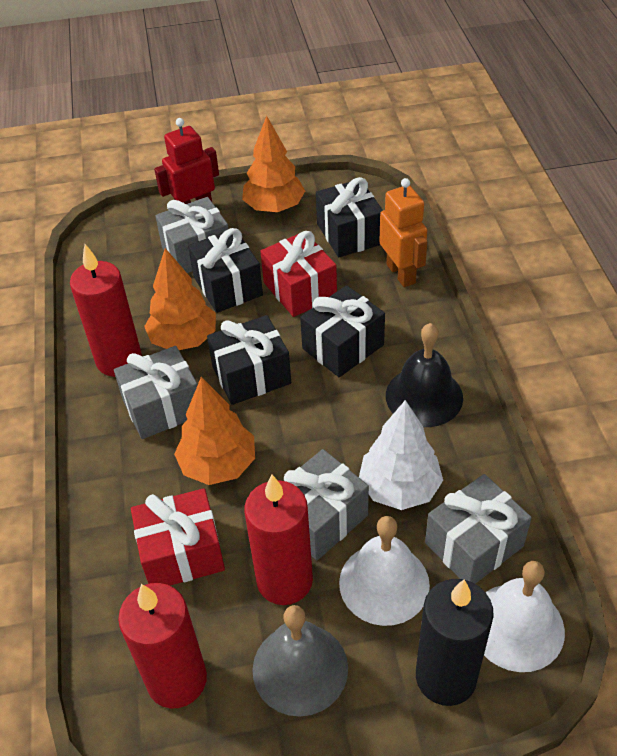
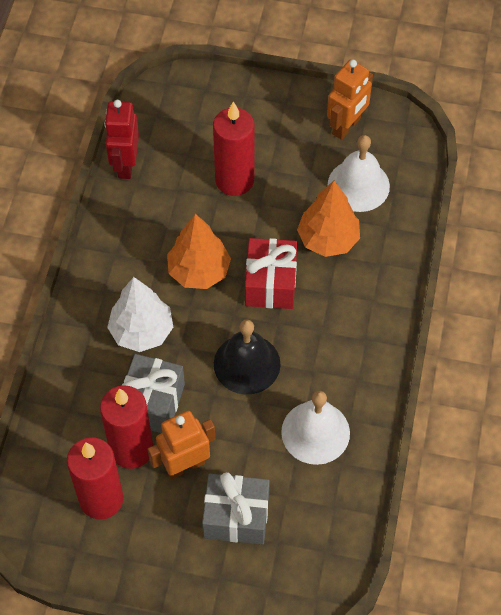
black candle: [416,579,494,706] = 1 -> none = 0
black gift: [188,228,263,313] [207,315,291,405] [300,285,385,377] [316,177,383,257] = 4 -> none = 0
grey bell: [252,605,348,717] = 1 -> none = 0
grey gift: [114,346,198,439] [155,197,229,273] [284,449,369,560] [425,474,532,584] = 4 -> [122,354,185,433] [202,472,270,544] = 2
orange robot: [379,178,427,287] = 1 -> [148,411,215,479] [327,60,373,140] = 2
orange tree: [144,248,216,350] [174,377,255,485] [242,116,305,212] = 3 -> [167,214,231,289] [297,181,360,257] = 2
red gift: [131,488,225,586] [260,231,337,317] = 2 -> [245,238,297,309] = 1

